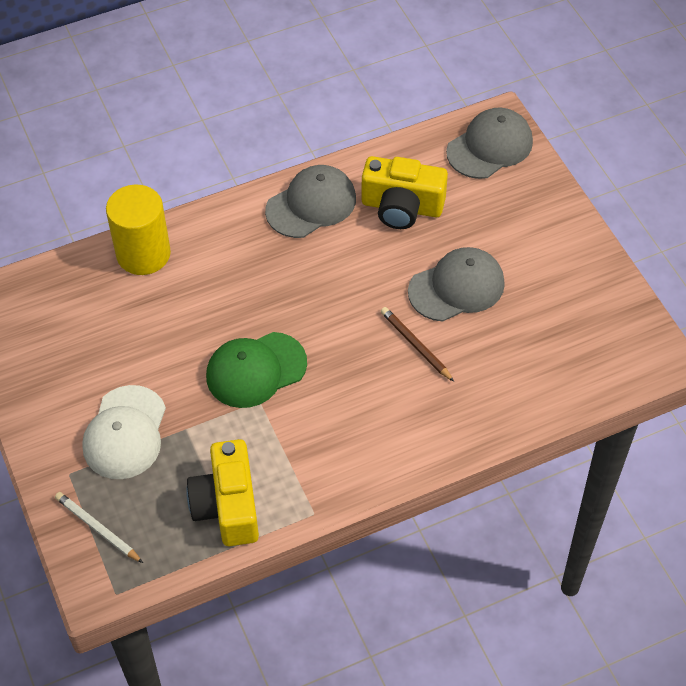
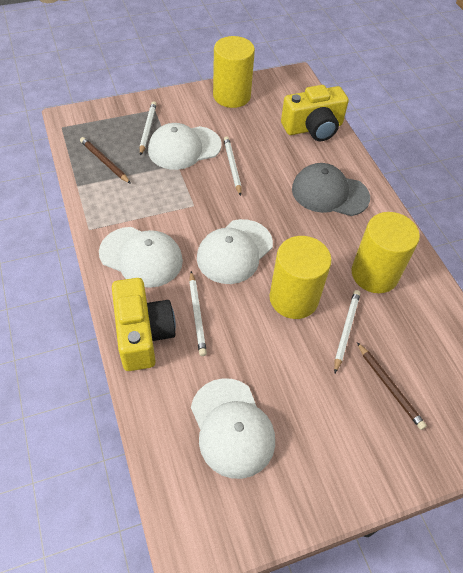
brown pencil: [381,307,454,382] = 1 -> [80,137,131,184] [357,342,427,430] = 2
green cap: [206,332,307,408] = 1 -> none = 0
grey cap: [265,165,356,238] [408,247,505,322] [446,108,533,179] = 3 -> [292,163,370,216] = 1
white cap: [82,385,166,479] = 1 -> [99,227,183,288] [148,123,222,170] [191,378,275,479] [197,219,273,284] = 4
white pencil: [55,492,143,563] = 1 -> [140,101,157,156] [189,271,207,356] [224,136,242,196] [334,290,360,373] = 4
yellow cylinder: [106,184,171,275] = 1 -> [213,36,255,108] [269,236,332,319] [352,212,420,293] = 3

